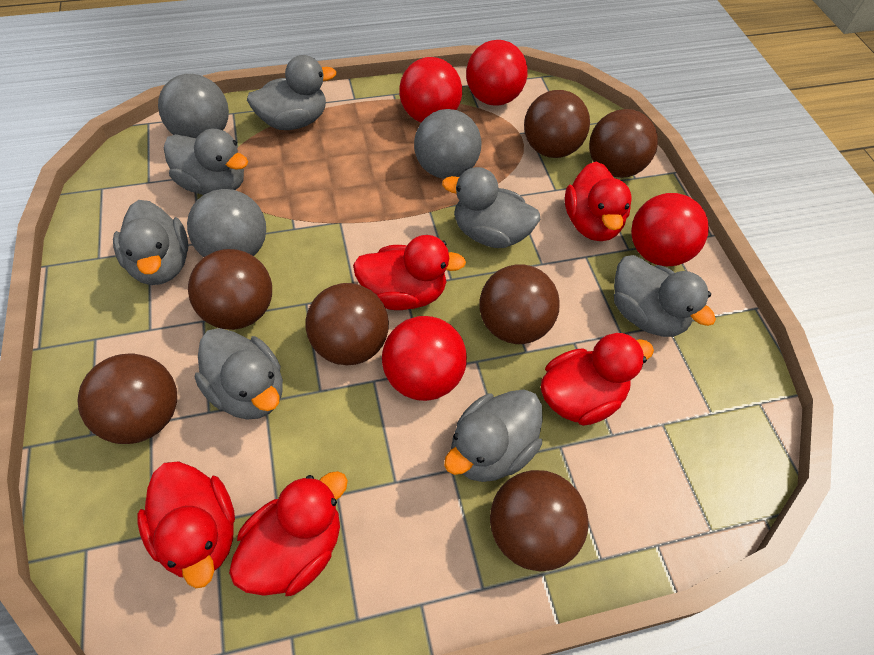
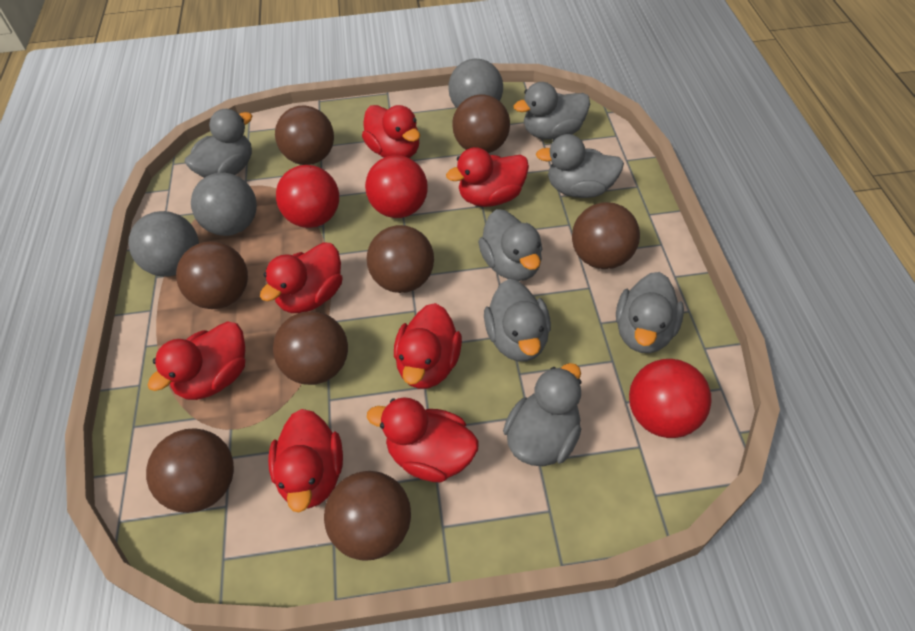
brown ball: [78,353,177,444] [188,249,272,330] [306,283,389,365] [479,265,560,344] [490,470,588,571] [524,90,590,158] [589,109,658,178] = 7 -> [146,428,234,513] [176,242,248,309] [273,311,348,385] [275,106,334,165] [324,471,411,561] [367,225,434,293] [452,95,510,153] [572,202,640,269] = 8
red ball: [382,316,467,401] [399,57,462,122] [466,40,528,106] [631,193,709,266] = 4 -> [276,165,339,228] [365,155,428,218] [629,359,712,438] = 3
red duck: [137,461,235,588] [229,471,348,596] [353,235,466,310] [541,333,654,426] [565,162,632,241] = 5 -> [148,321,245,400] [260,242,343,313] [268,409,343,512] [362,105,420,158] [367,397,479,482] [394,303,462,389] [446,147,529,207] = 7

